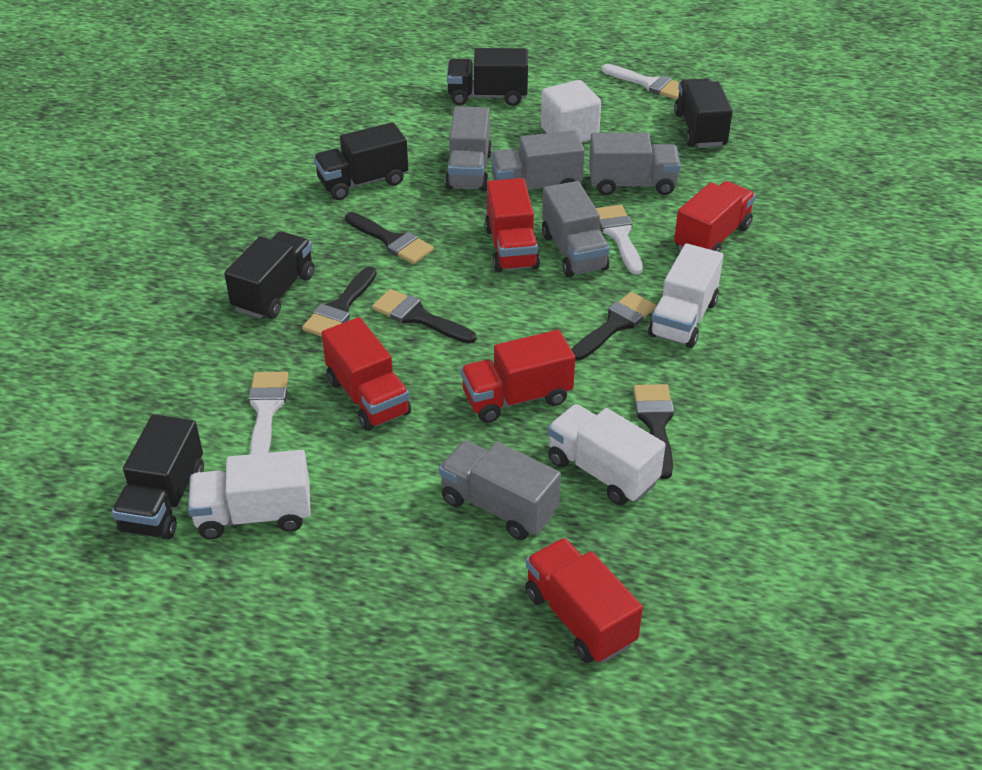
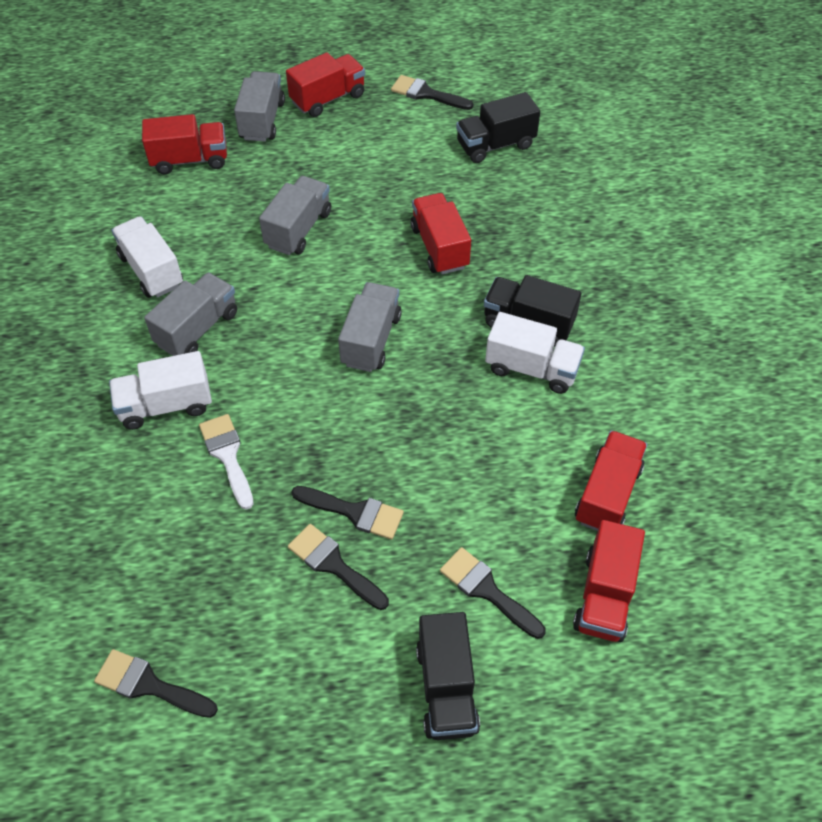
black truck: [112,415,204,540] [224,231,315,318] [314,122,408,200] [447,48,528,106] [674,78,733,148] = 5 -> [416,612,480,740] [456,92,540,163] [484,275,582,347] = 3
grey truck: [439,440,561,540] [445,106,492,191] [491,130,585,190] [542,181,610,277] [589,133,681,195] = 5 -> [144,272,237,356] [234,71,285,142] [259,176,331,255] [338,282,402,372] = 4
white brush: [248,372,289,454] [596,205,643,274] [602,64,679,99] = 3 -> [199,414,253,510] = 1
white cube: [541,80,601,143] = 1 -> none = 0

